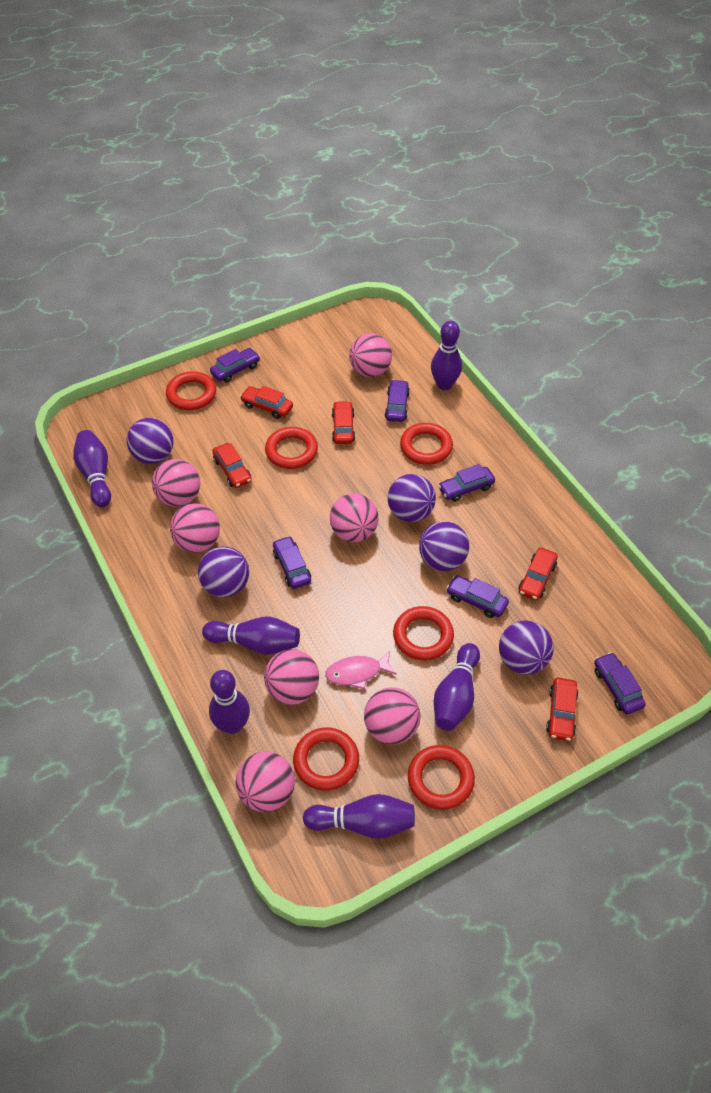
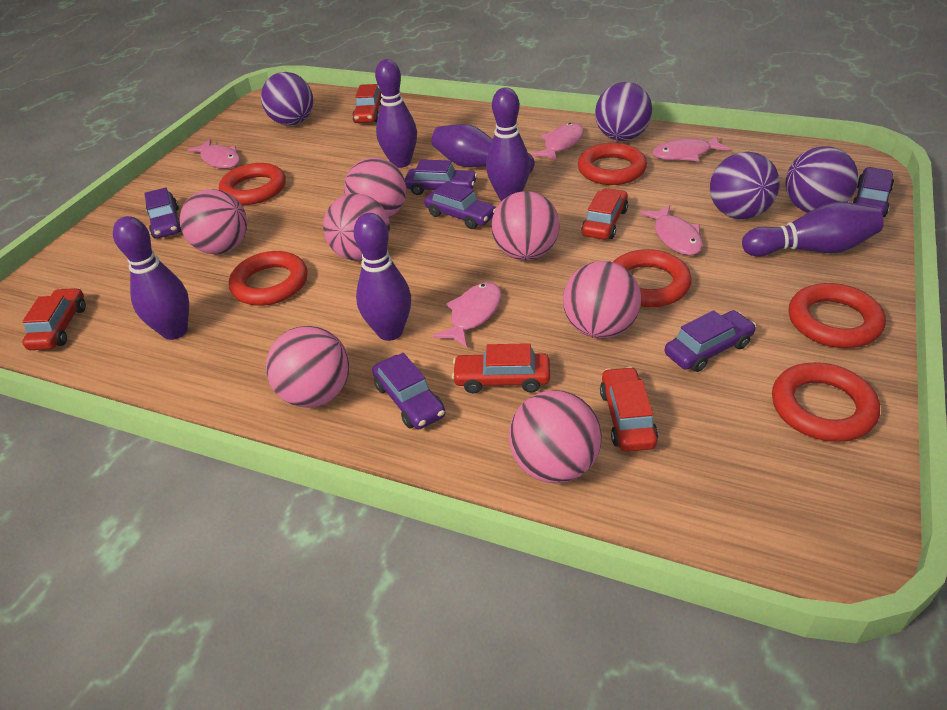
pink fish: [325,651,397,689] = 1 -> [187,139,240,169] [433,282,502,348] [531,123,584,162] [640,205,703,255] [652,136,730,161] = 5
purple ball: [127,418,174,464] [198,546,249,597] [388,474,436,522] [419,521,469,571] [499,620,553,675] = 5 -> [261,72,313,126] [595,82,652,141] [710,152,780,219] [785,146,858,213] = 4

